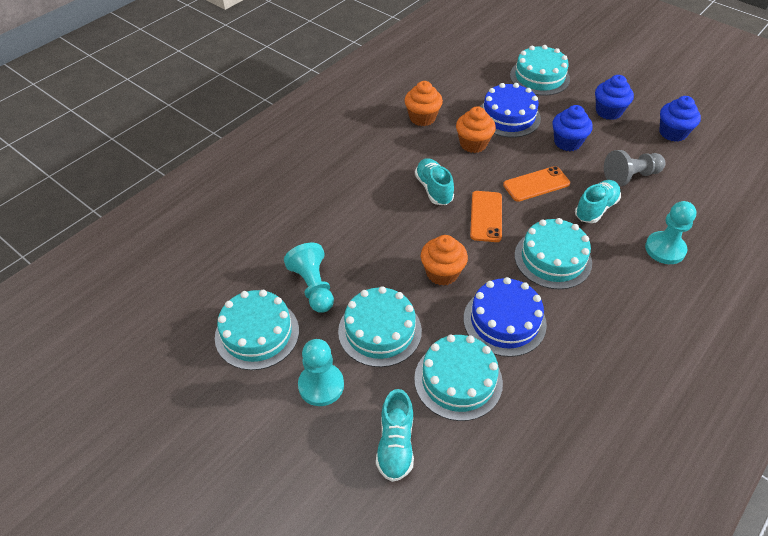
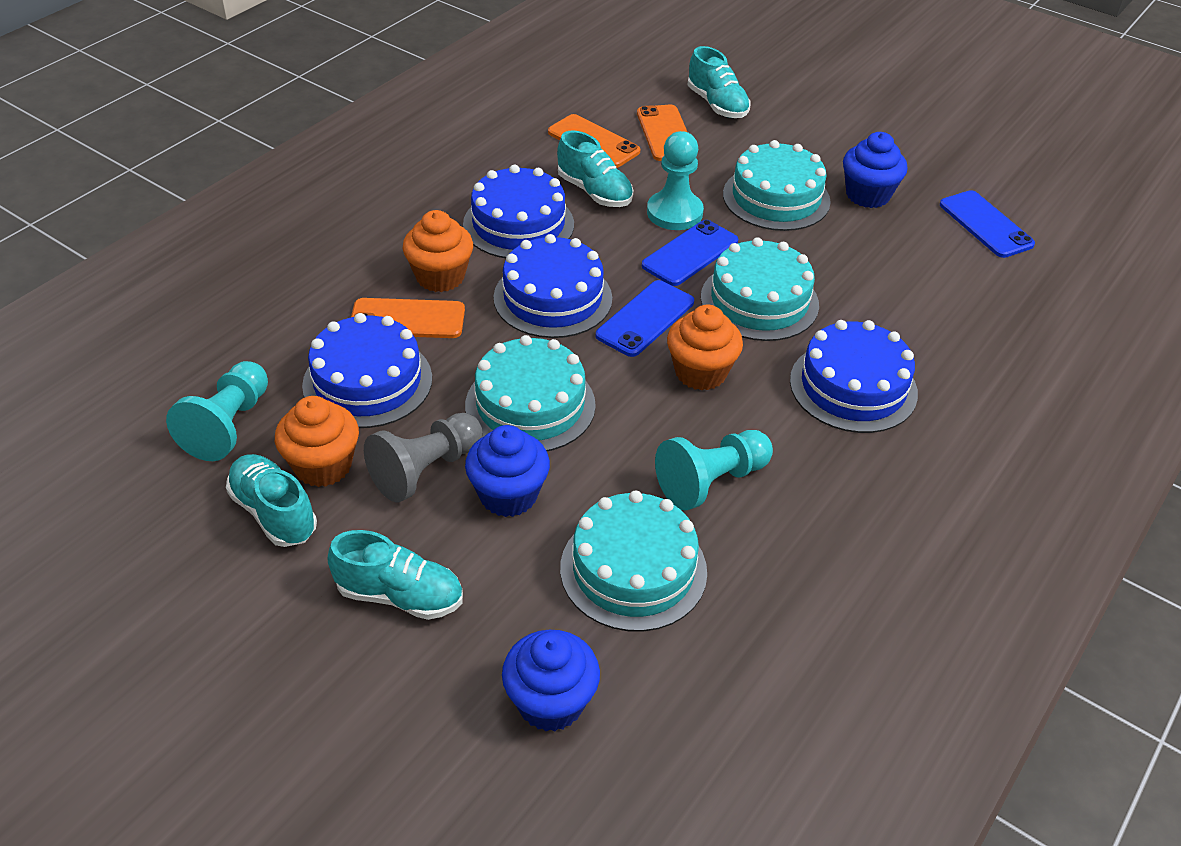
blue cake: [464,277,547,357] [480,83,541,137] = 2 -> [302,313,432,428] [463,165,574,258] [494,234,612,338] [790,320,918,433] = 4
blue phone: none = 0 -> [596,280,694,357] [642,220,738,286] [940,190,1035,258] = 3
orange phone: [470,191,502,242] [503,166,570,202] = 2 -> [351,298,465,338] [548,114,641,168] [637,105,687,161] = 3
turquoise cake: [215,290,299,370] [338,286,422,367] [414,335,503,421] [510,45,570,96] [514,218,592,289] = 5 -> [465,335,596,451] [560,491,707,632] [701,237,819,341] [723,140,831,231] = 4
turquoise shoe: [376,389,414,482] [415,158,454,205] [575,180,621,223] = 3 -> [226,454,317,547] [327,530,463,620] [557,131,633,207] [688,46,750,118] = 4

